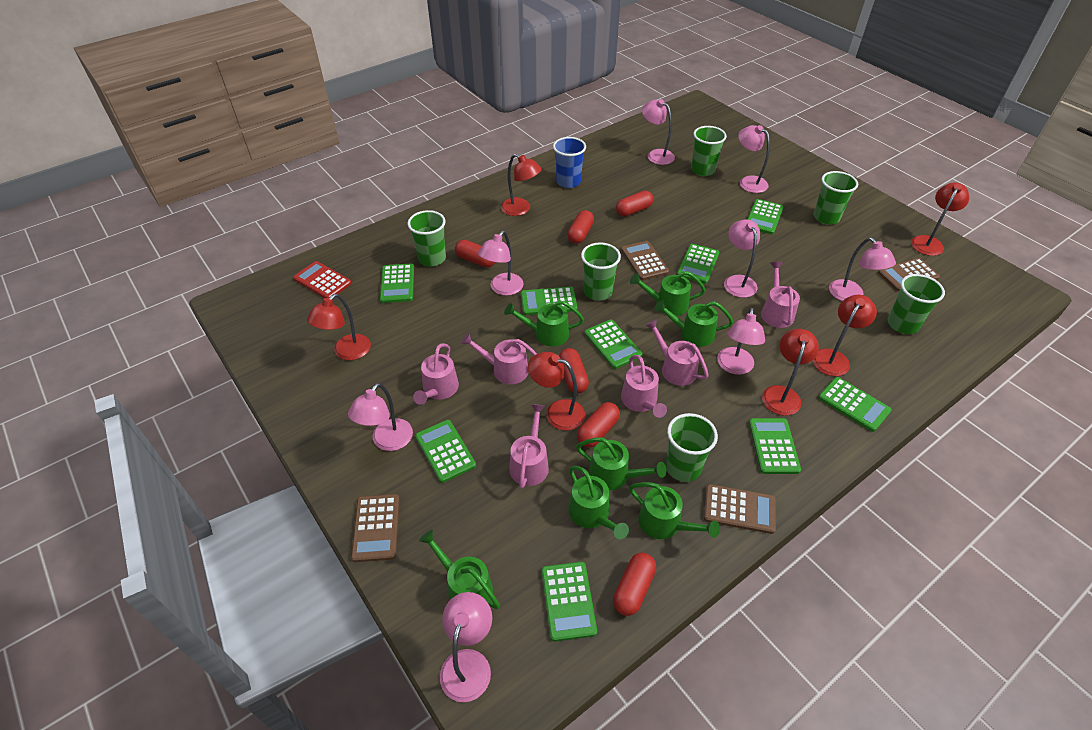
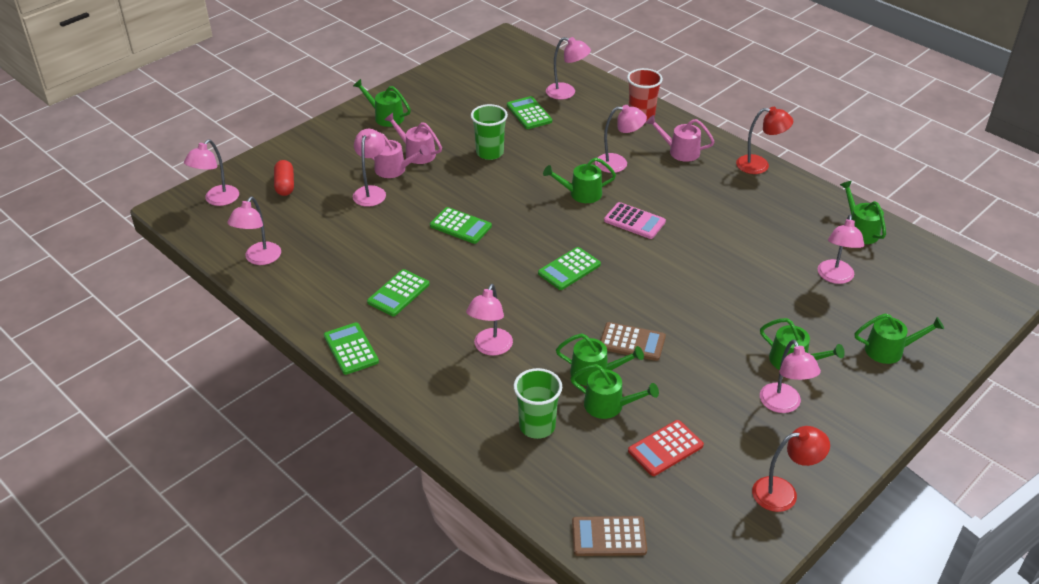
blue cup: [553,137,586,188] = 1 -> none = 0
brown calculator: [351,494,400,562] [621,241,669,280] [704,484,776,534] [878,258,940,291] = 4 -> [572,516,647,556] [600,322,666,361] = 2
green calculator: [380,263,414,303] [415,420,476,483] [521,287,577,315] [542,562,597,642] [584,319,643,369] [677,244,719,284] [748,199,784,234] [749,418,801,474] [818,377,892,432] = 9 -> [324,322,379,375] [367,269,429,316] [430,207,492,244] [507,96,552,129] [538,247,601,290] = 5
green cup: [407,210,446,266] [581,242,621,301] [665,413,718,482] [691,126,727,176] [814,171,858,225] [888,274,945,334] = 6 -> [471,104,508,160] [514,368,562,439] = 2
pink calculator: none = 0 -> [604,202,666,239] = 1
pink watering can: [413,343,459,405] [461,333,537,384] [509,404,549,489] [621,355,667,418] [645,319,709,386] [761,262,800,328] = 6 -> [372,132,429,178] [384,113,442,164] [646,115,714,162] = 3
red capsule: [455,240,495,268] [559,348,589,393] [567,210,594,244] [577,402,620,447] [613,552,656,616] [616,191,653,217] = 6 -> [274,160,294,196] = 1
red cup: none = 0 -> [627,68,663,121] = 1
red lamp: [307,294,371,360] [501,154,542,216] [528,352,585,430] [762,329,819,416] [812,295,877,376] [911,182,969,256] = 6 -> [736,107,793,174] [752,426,830,512] = 2

